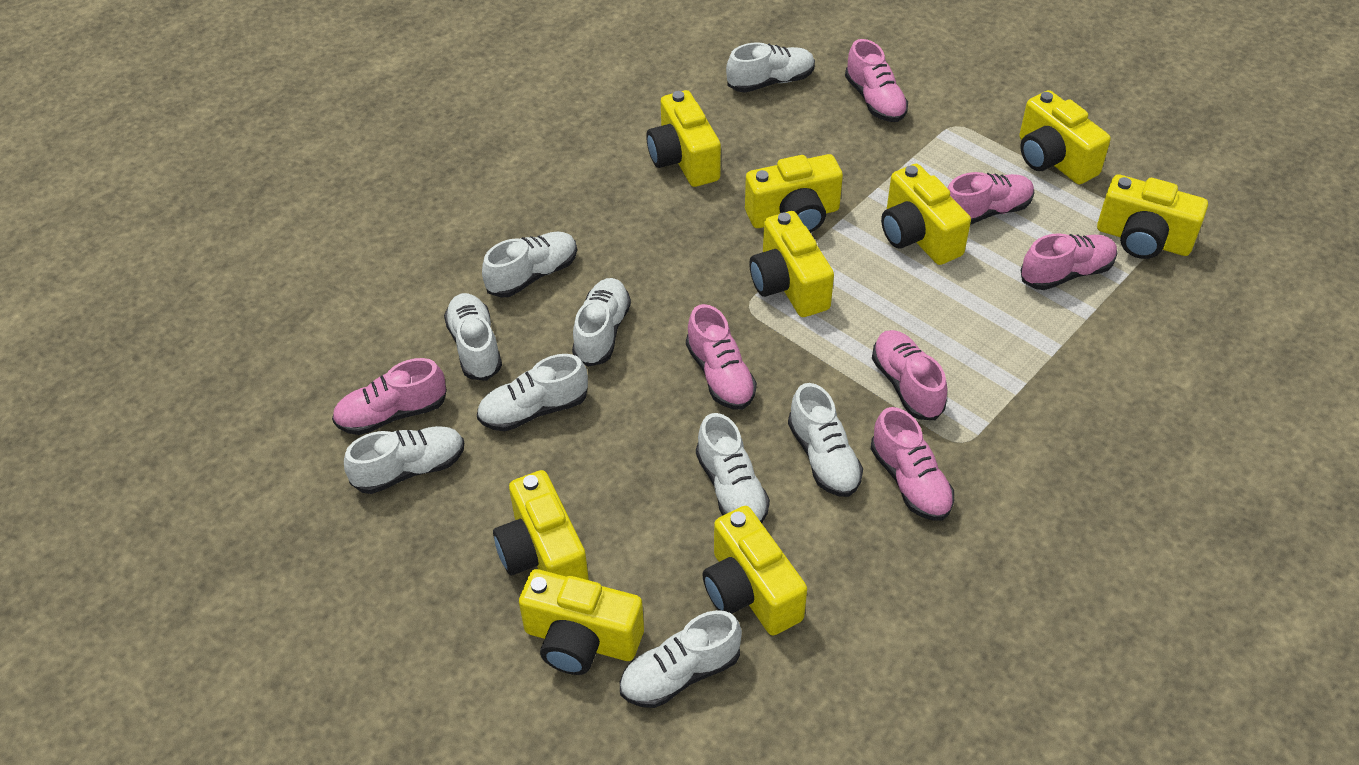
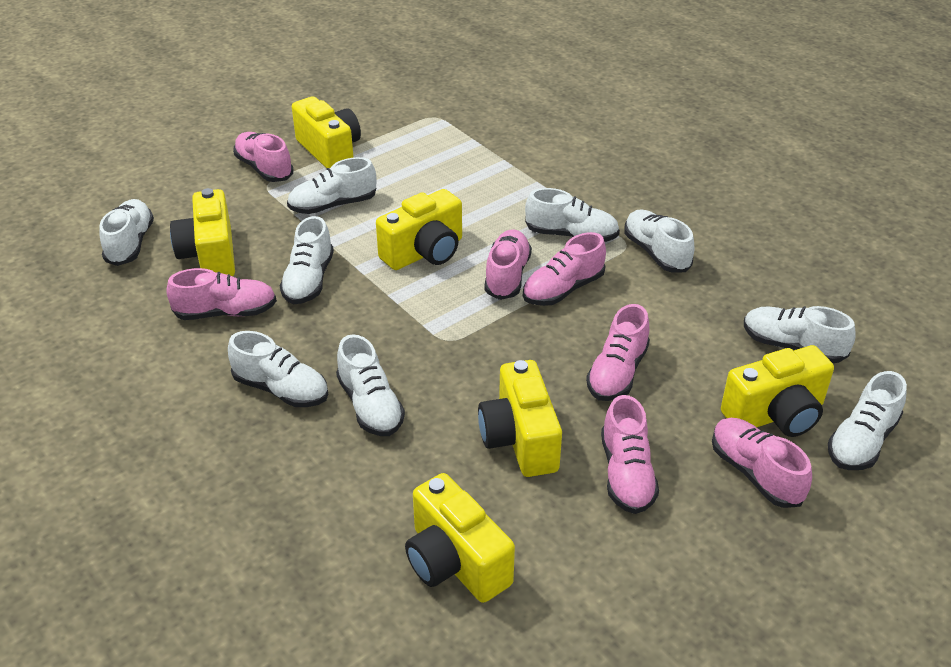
yellow camera: [493,470,589,580] [519,569,644,675] [646,90,721,187] [702,506,807,635] [745,154,843,233] [749,211,834,317] [881,164,971,265] [1019,90,1111,184] [1097,174,1208,259] = 9 -> [170,188,235,276] [292,96,361,168] [376,189,462,270] [405,473,515,603] [478,360,562,477] [721,345,834,437] = 6

